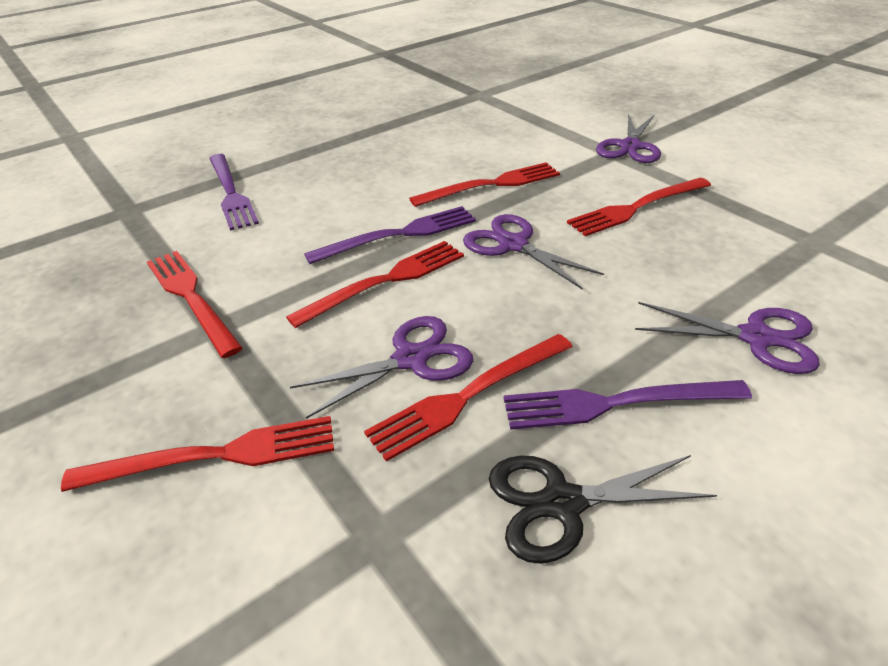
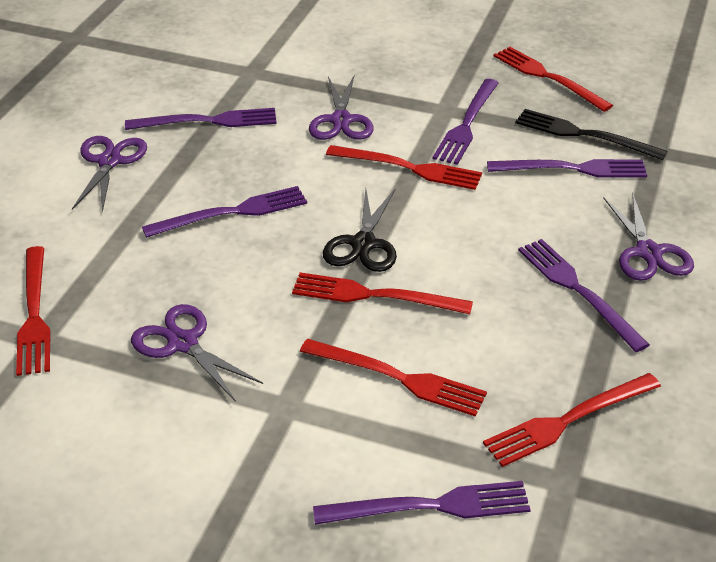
black fork: none = 0 -> [515,109,668,160] = 1
purple fork: [209,154,259,231] [304,206,476,264] [504,380,752,430] = 3 -> [125,108,277,130] [142,186,307,238] [313,481,531,525] [433,79,499,165] [487,159,647,177] [518,239,650,352] = 6

